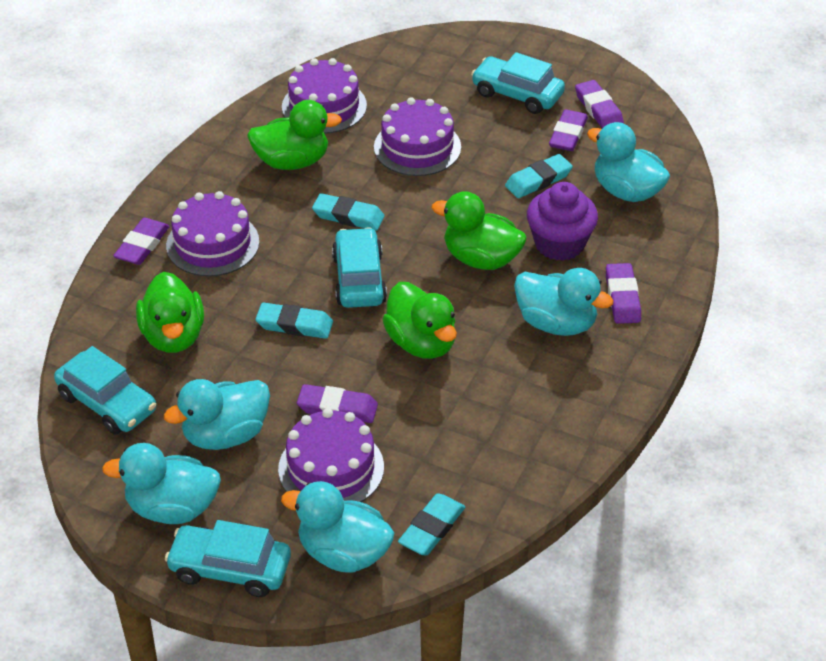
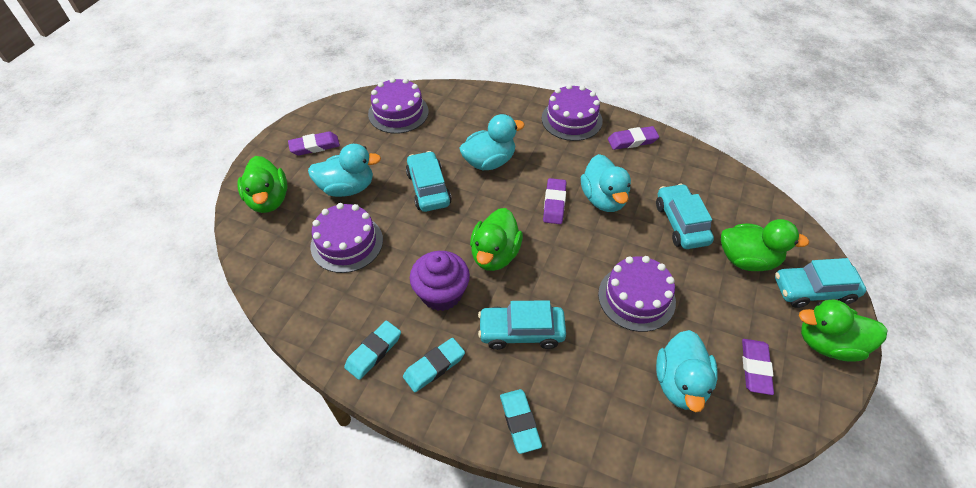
purple eraser: [113,218,170,265] [297,384,378,423] [549,109,588,151] [575,80,624,129] [606,263,641,324] = 5 -> [288,131,340,156] [543,178,566,224] [608,126,659,150] [742,339,774,395] = 4
turquoise duck: [102,443,221,524] [164,379,270,450] [281,481,394,573] [514,268,614,336] [587,122,670,202] = 5 -> [308,144,381,197] [459,114,525,170] [581,154,631,212] [656,330,718,413] = 4
turquoise eraser: [255,302,333,339] [312,193,385,231] [398,493,465,555] [505,154,573,198] = 4 -> [344,321,401,380] [403,338,465,392] [500,389,542,454] = 3

